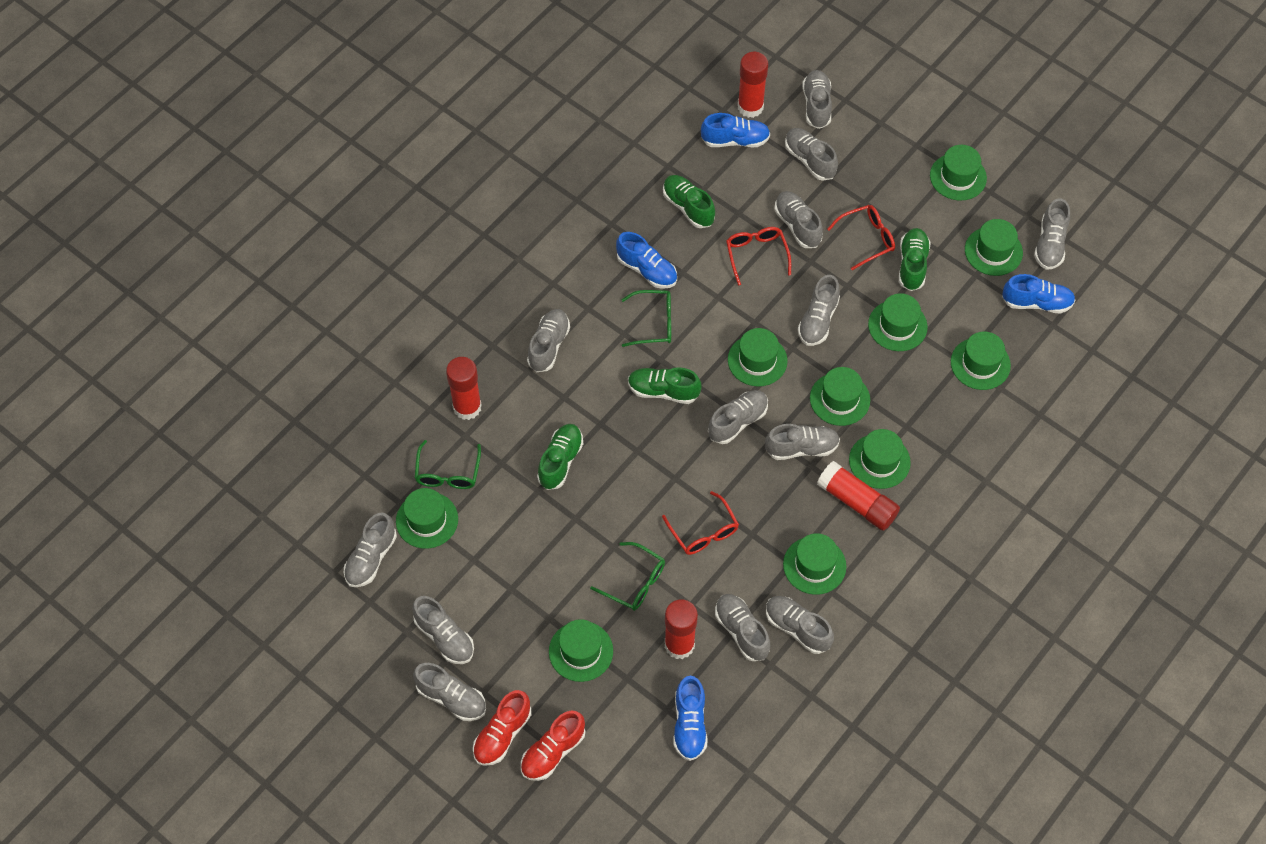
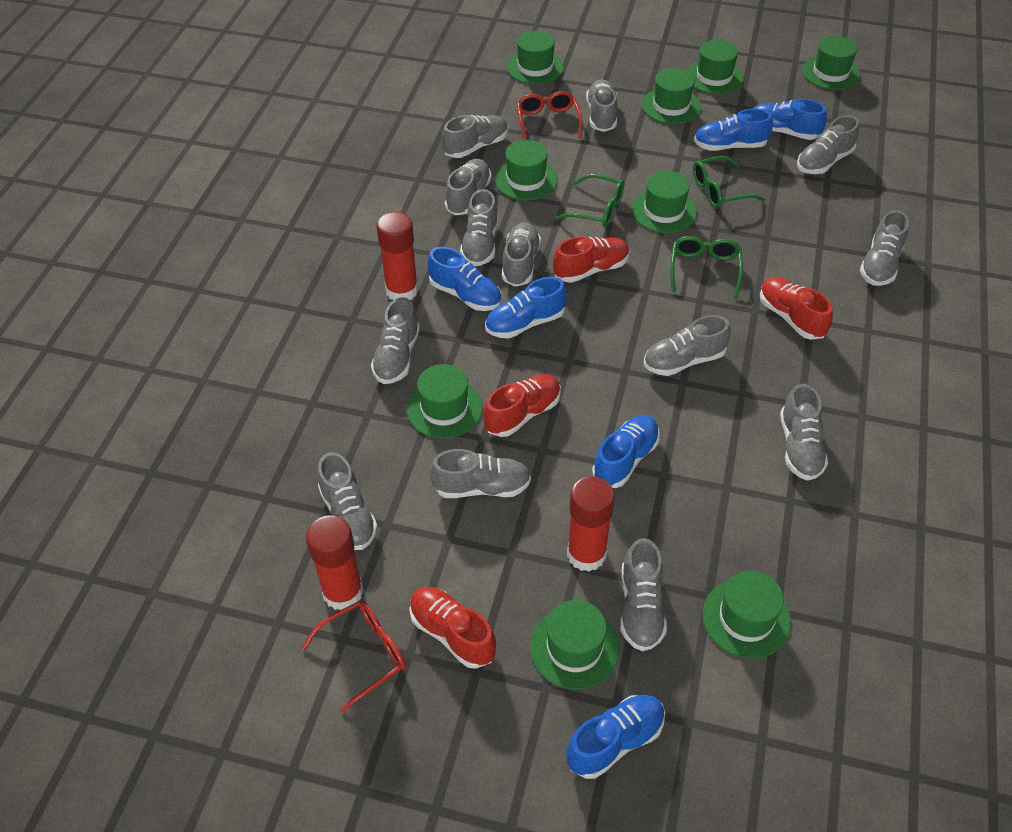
blue shoe: [616,232,677,289] [673,676,707,761] [701,113,770,147] [1002,274,1075,314] = 4 -> [428,247,502,311] [485,277,567,339] [566,695,665,779] [592,415,660,488] [694,109,773,151] [753,99,827,140] = 6
green hat: [396,488,458,549] [549,619,613,682] [728,328,788,387] [783,533,846,595] [810,367,870,426] [849,429,911,489] [868,293,928,351] [930,145,987,201] [951,332,1011,390] [965,219,1023,276] = 10 -> [407,364,482,439] [495,140,558,200] [507,31,564,84] [530,600,619,689] [632,171,697,233] [642,68,701,124] [687,40,744,94] [702,571,791,659] [802,36,860,90] = 9
green shoe: [537,424,583,490] [628,367,702,404] [663,175,715,228] [899,228,931,291] = 4 -> none = 0
red glasses: [662,491,739,555] [726,227,791,286] [827,205,895,270] = 3 -> [302,600,406,712] [517,91,582,140] = 2
red glue stick: [446,357,482,420] [665,599,698,659] [738,52,768,118] [817,461,900,531] = 4 -> [306,515,364,610] [376,212,418,300] [567,476,615,572] = 3
red shoe: [473,690,531,766] [521,711,585,781] = 2 -> [409,587,496,669] [484,374,561,437] [553,236,630,283] [760,277,833,340] = 4

